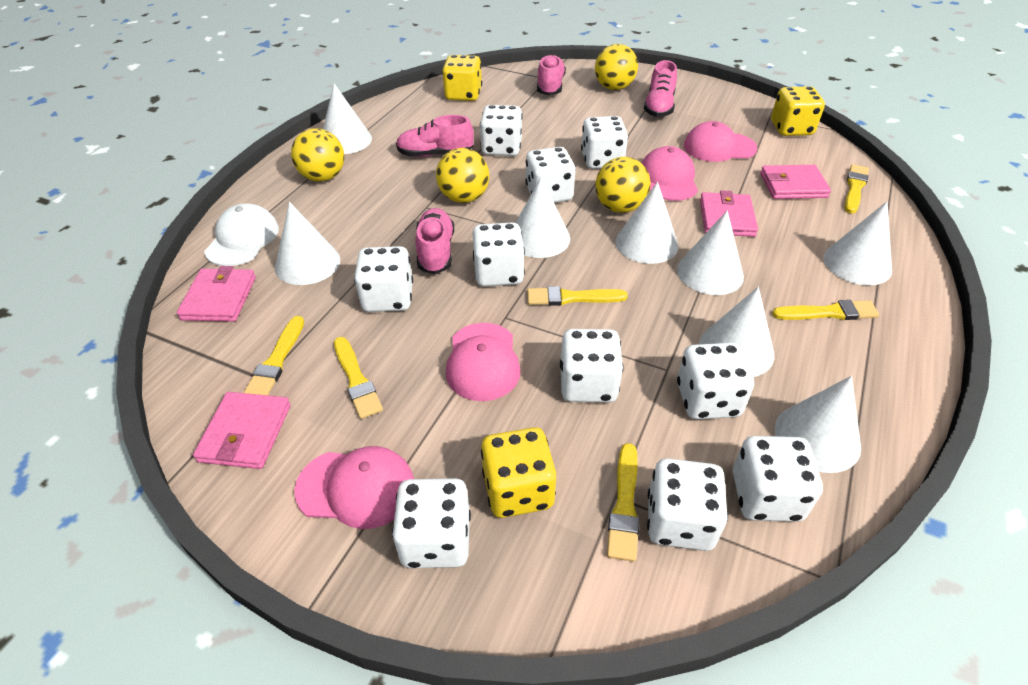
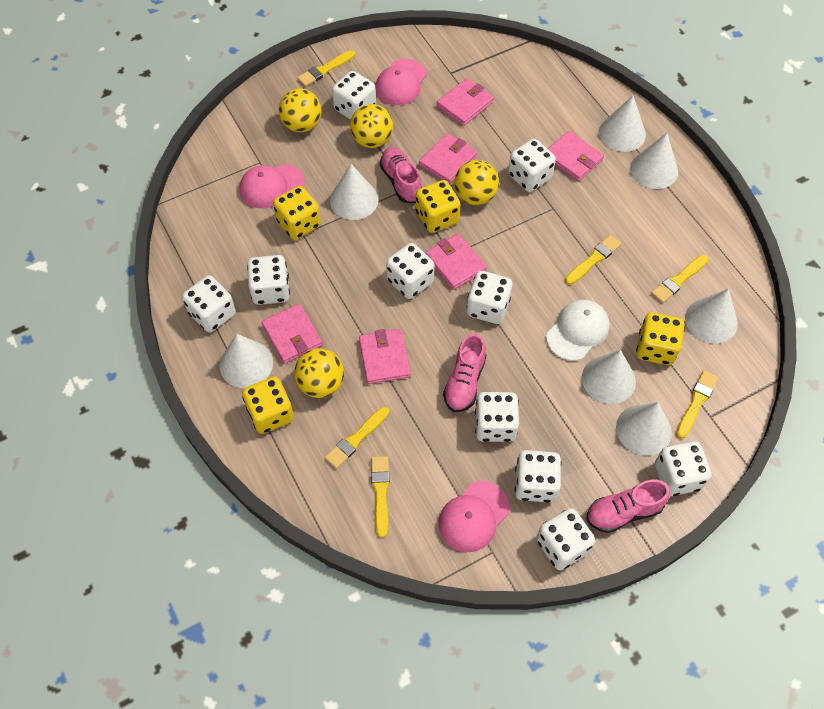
pink cap: [294,446,414,529] [446,323,521,401] [642,146,698,201] [684,121,758,162] = 4 -> [240,164,305,208] [376,59,427,105] [438,481,510,552] = 3
pink shoe: [396,115,474,157] [415,208,454,274] [537,54,566,95] [644,60,677,117] = 4 -> [380,147,422,203] [443,334,486,412] [587,480,670,533] = 3
pink wallet: [177,266,256,322] [193,392,291,469] [700,190,758,237] [760,165,831,199] = 4 -> [262,304,323,363] [359,329,411,384] [419,133,477,184] [425,233,487,290] [437,78,494,126] [548,131,604,181] = 6
white cone: [275,202,340,285] [323,83,372,154] [516,177,570,258] [615,182,678,264] [677,210,744,295] [699,287,774,377] [775,376,861,473] [823,201,892,285] = 8 -> [220,334,273,388] [330,164,379,220] [582,350,636,404] [599,96,646,152] [616,402,672,456] [630,133,678,189] [685,289,738,344] = 7
yellow dice: [442,55,482,101] [481,427,556,518] [771,86,825,136] = 3 -> [242,376,294,434] [273,186,321,240] [416,180,461,233] [636,312,685,365] = 4

